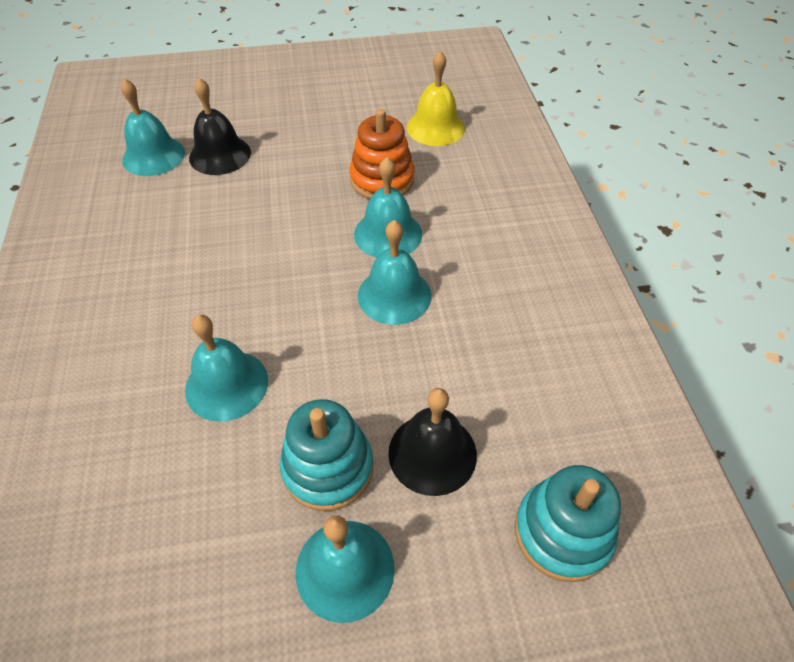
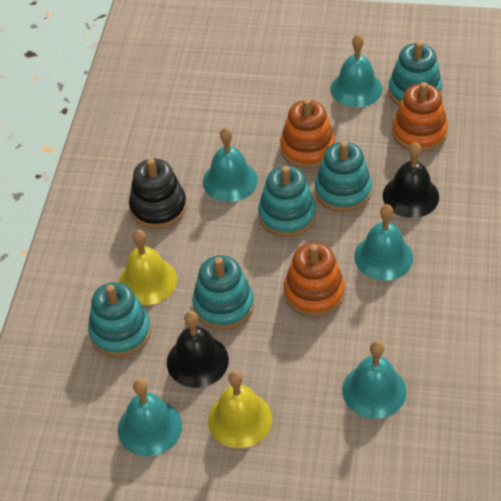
black stacking toy: none = 0 -> [129,158,187,229] = 1
orange stacking toy: [350,109,415,199] = 1 -> [280,98,335,169] [284,243,345,317] [392,82,448,152] = 3
turquoise stacking toy: [280,399,373,511] [515,465,621,582] = 2 -> [88,282,151,357] [192,255,254,330] [258,166,316,237] [315,141,372,212] [388,41,442,106] = 5
yellow bell: [407,51,465,146] = 1 -> [119,230,177,305] [208,370,272,448] = 2

